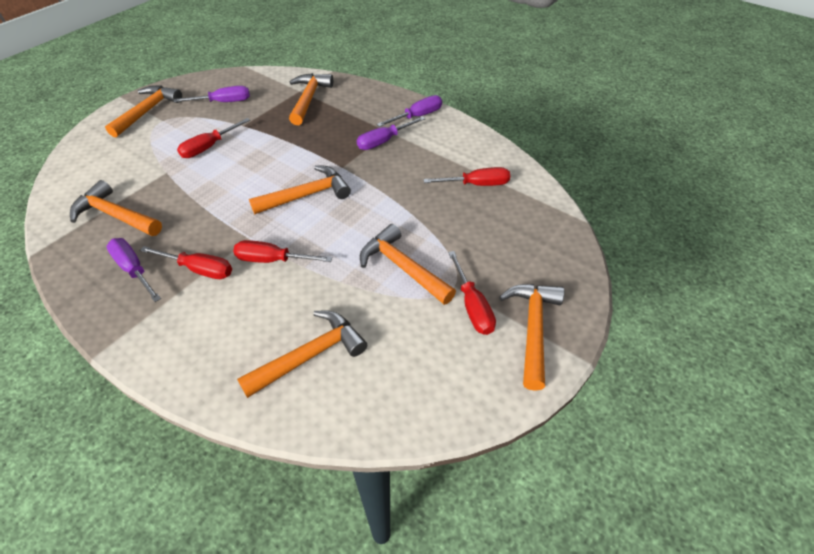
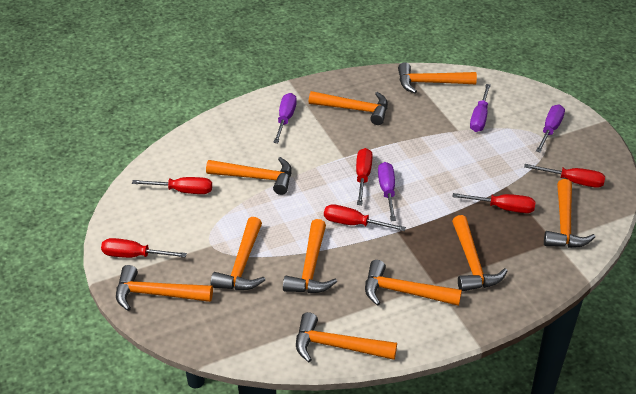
orange hammer: [70,180,162,236] [105,85,182,137] [237,311,367,398] [249,165,351,214] [289,73,333,125] [360,224,456,305] [499,284,564,391] = 7 -> [116,265,213,311] [206,157,292,195] [211,217,265,290] [283,219,337,293] [296,312,397,362] [309,91,388,125] [365,260,462,306] [398,62,477,93] [452,215,507,291] [544,179,595,248] = 10
red screwdriver: [140,246,232,279] [177,118,250,158] [233,240,332,263] [423,167,510,186] [448,251,496,335] = 5 -> [101,238,187,258] [132,177,212,194] [324,204,406,231] [356,148,373,205] [452,193,535,213] [524,164,605,188] = 6

